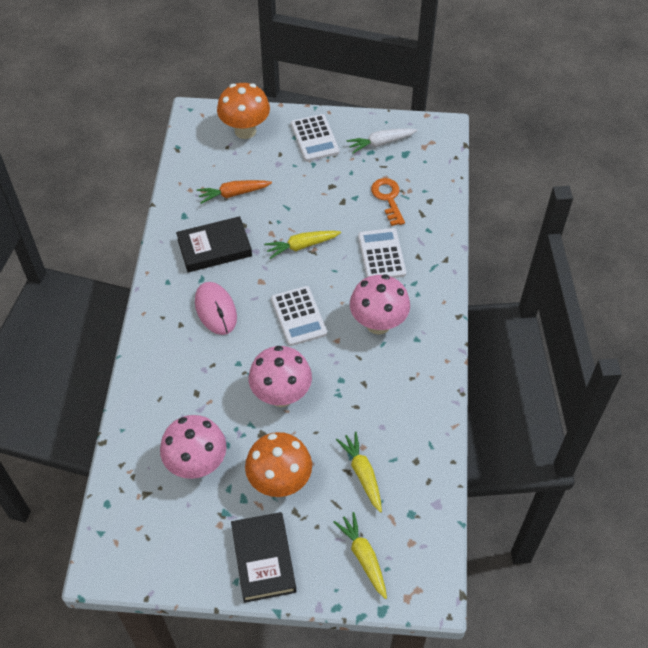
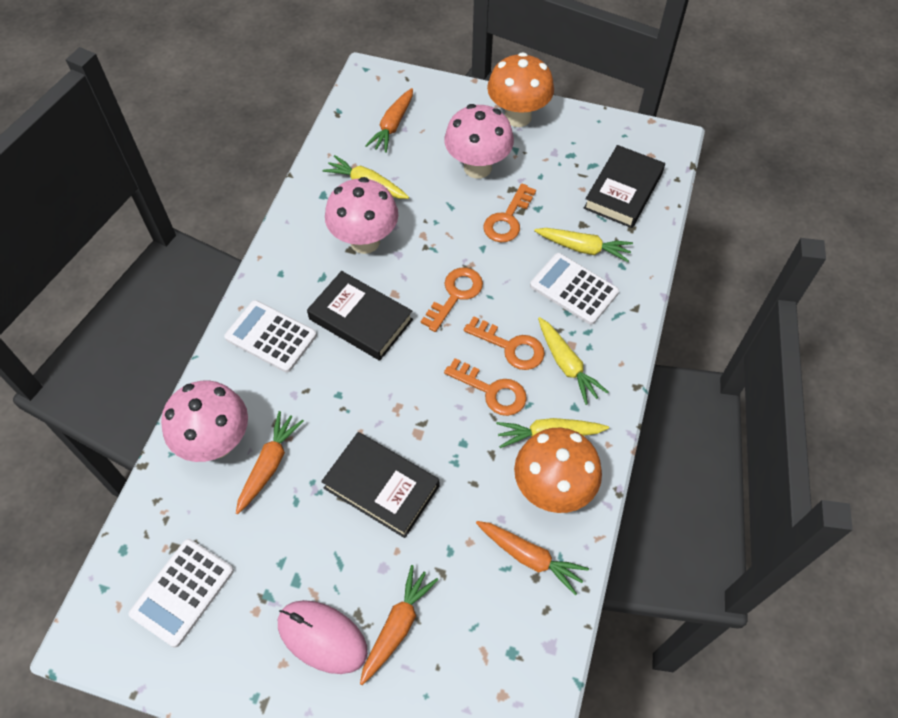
black book: [176,216,252,272] [231,512,296,603] = 2 -> [307,271,413,361] [321,432,439,538] [584,145,665,228] = 3
orange carrot: [197,180,272,204] = 1 -> [236,411,304,514] [360,565,438,685] [365,88,413,153] [476,521,589,595] = 4
orange key: [371,178,405,226] = 1 -> [421,268,483,332] [444,358,527,416] [464,316,545,370] [483,183,536,242] = 4
white carrot: [347,128,417,153] = 1 -> none = 0
yellow carrot: [264,231,341,259] [333,512,387,599] [336,432,382,512] = 3 -> [323,155,409,199] [496,418,609,448] [534,228,633,262] [538,317,608,405] = 4

